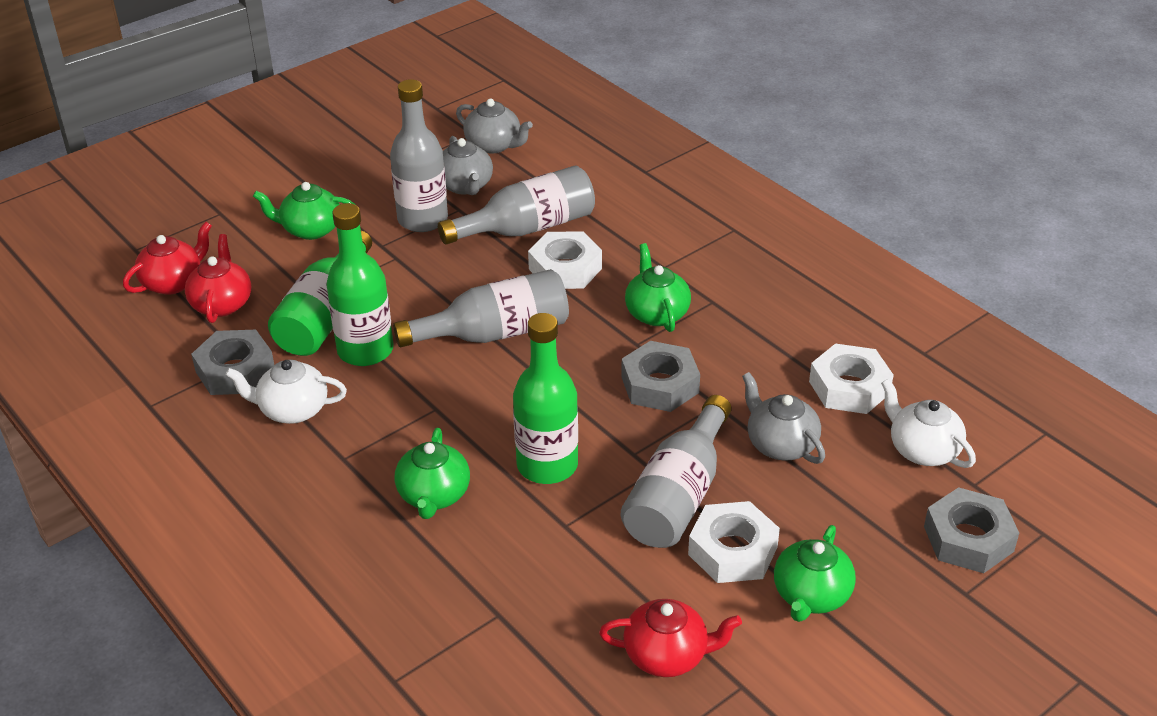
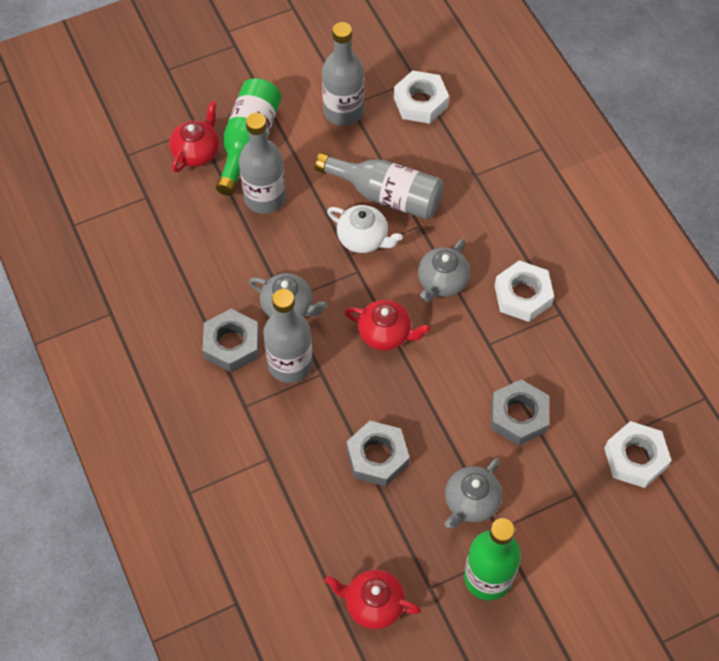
green bottle: [268,230,372,356] [326,203,393,366] [513,313,578,484] = 3 -> [216,78,282,196] [464,518,521,601] = 2
green teapot: [253,182,354,240] [395,428,470,519] [625,243,691,332] [774,525,856,622] = 4 -> none = 0
white teapot: [225,360,347,424] [881,379,976,468] = 2 -> [327,205,403,253] = 1

